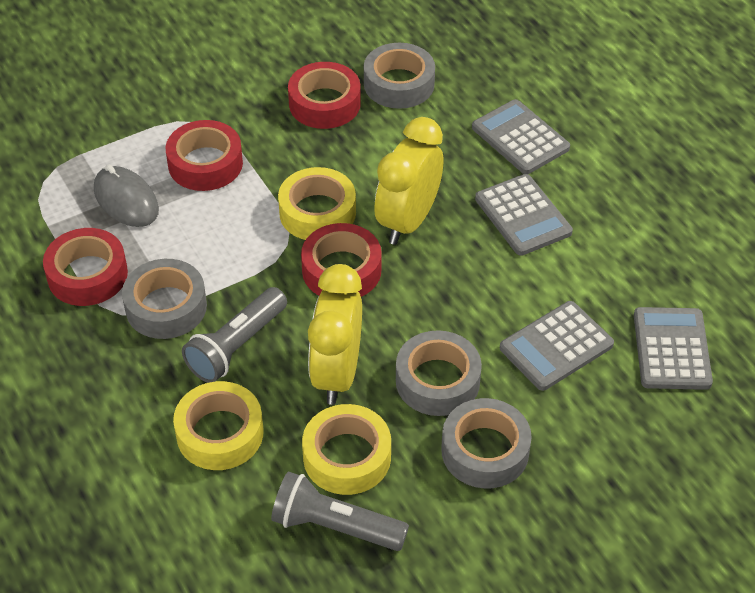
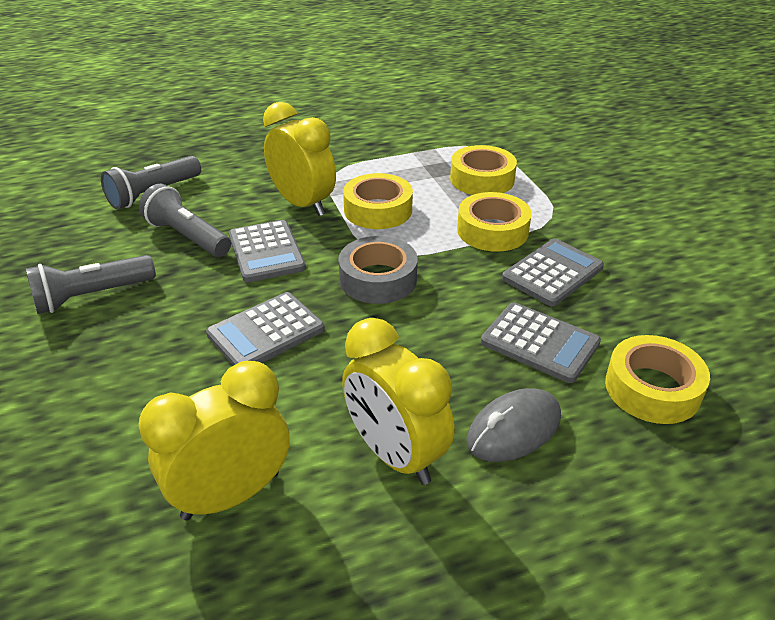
grey flashlight: [182,287,287,383] [271,472,409,551] = 2 -> [25,255,156,314] [101,156,201,209] [139,184,231,257] = 3
grey tape: [122,259,207,339] [364,43,435,109] [396,330,482,416] [441,398,532,489] = 4 -> [338,236,418,304] = 1
red tape: [43,228,128,306] [166,120,243,191] [288,62,361,129] [301,223,382,297] = 4 -> none = 0
yellow clock: [308,264,362,405] [374,117,443,245] = 2 -> [138,361,290,520] [263,102,336,216] [342,318,454,485] = 3
yellow tape: [173,381,264,470] [278,167,356,240] [302,404,391,495] = 3 -> [343,173,413,229] [450,145,517,195] [457,192,532,252] [605,335,710,424] = 4

